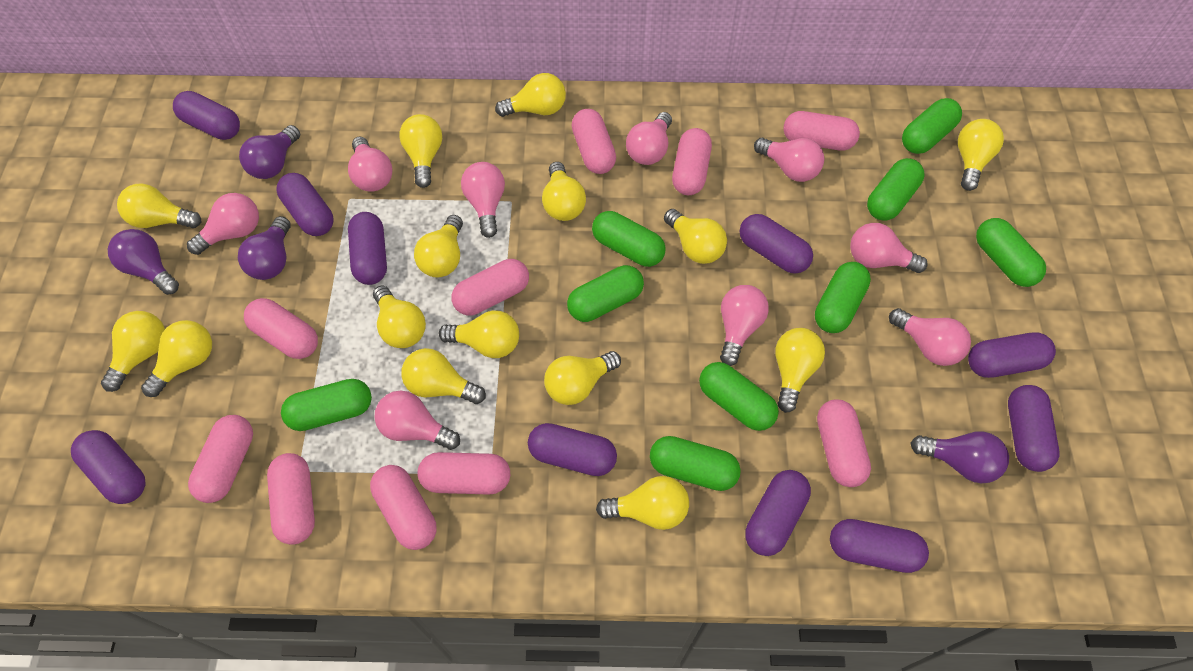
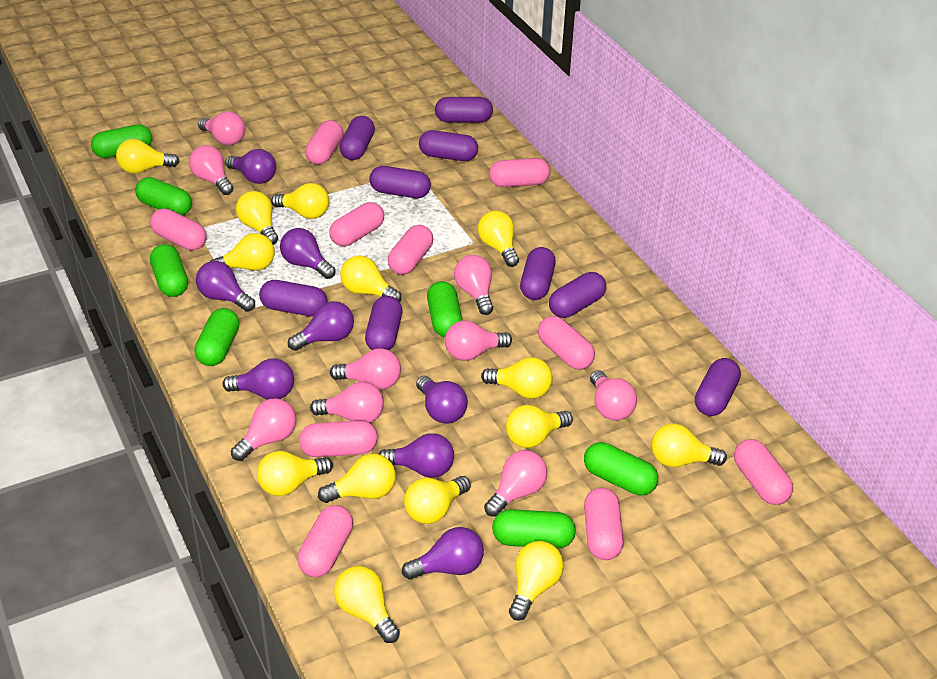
green capsule: [281,379,372,431] [567,265,644,322] [592,211,666,267] [650,436,741,491] [699,362,779,431] [815,262,871,333] [867,158,924,221] [902,98,962,154] [976,218,1046,287] = 9 -> [91,124,152,158] [135,177,192,216] [150,244,188,297] [194,308,239,366] [427,281,463,337] [492,509,576,549] [584,442,658,495] = 7
purple capsule: [71,430,145,504] [173,91,240,140] [276,173,333,236] [348,212,387,285] [528,423,617,476] [740,214,813,274] [745,470,811,556] [830,519,929,573] [968,332,1056,378] [1008,385,1059,472] = 10 -> [259,280,328,317] [339,116,375,160] [365,296,402,350] [369,166,431,198] [419,130,478,161] [435,97,493,122] [520,247,556,300] [549,272,606,318] [695,358,741,416] = 9
purple light bulb: [108,229,179,295] [238,216,290,280] [239,125,300,179] [911,431,1009,483] = 4 -> [196,261,255,312] [222,358,294,400] [225,149,276,184] [280,228,336,279] [288,301,354,351] [379,433,454,478] [402,527,484,580] [416,376,468,424] = 8
yellow light bulb: [101,311,165,392] [117,184,201,228] [141,320,212,397] [373,286,426,348] [399,114,442,188] [401,348,486,404] [414,215,463,278] [439,310,519,358] [495,73,566,117] [542,162,586,221] [544,351,621,405] [596,476,689,530] [664,209,727,264] [775,328,825,413] [958,119,1004,191] = 15 -> [116,139,179,174] [211,233,275,271] [236,191,278,245] [257,451,333,496] [271,183,329,219] [318,454,396,503] [334,566,400,643] [340,255,402,302] [404,476,471,524] [478,211,519,267] [481,357,553,399] [506,405,573,448] [509,541,564,621] [651,424,727,467] = 14

